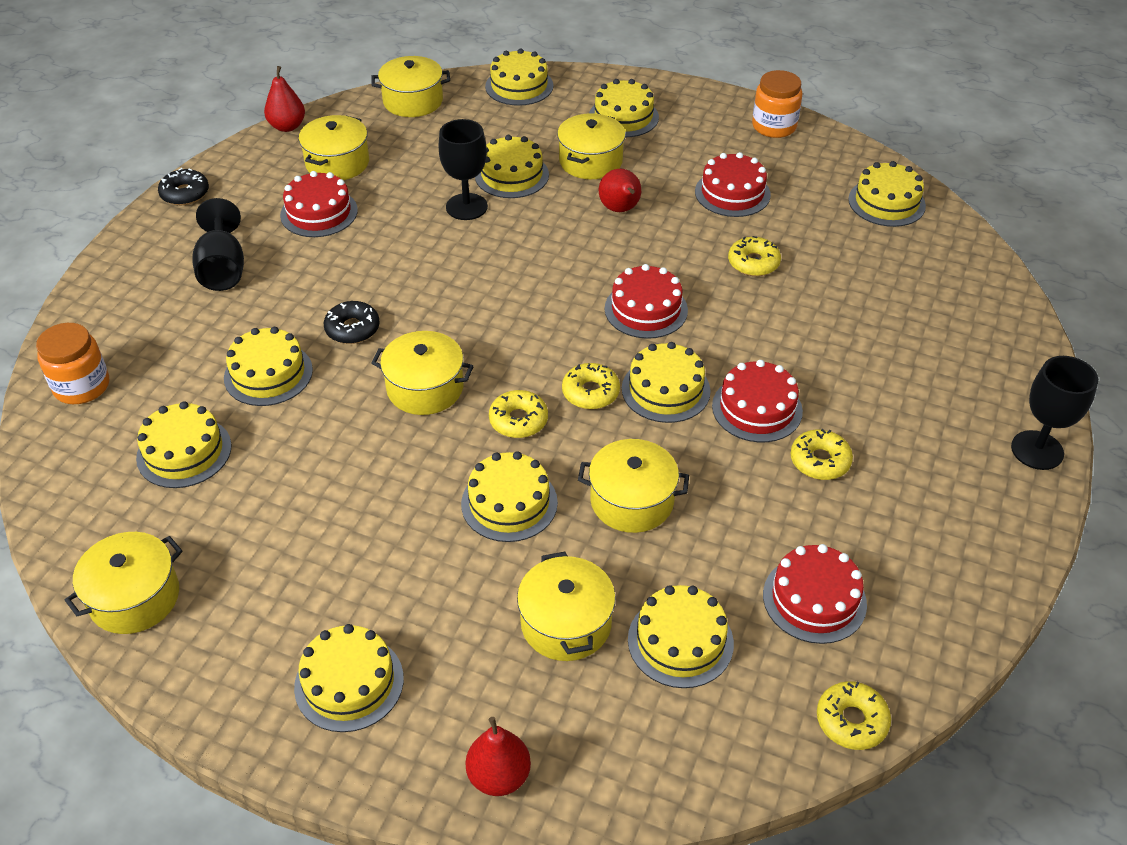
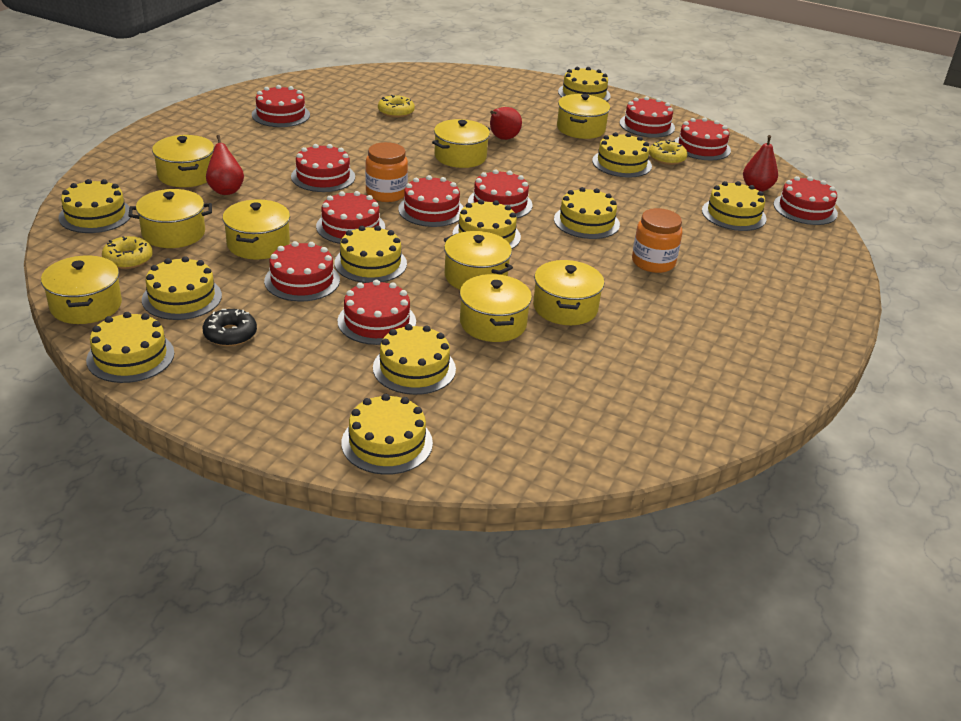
black donut: [158,168,209,205] [324,301,380,344] = 2 -> [203,309,257,346] = 1
black goblet: [192,198,244,291] [438,119,488,220] [1011,356,1098,470] = 3 -> none = 0
red cake: [280,171,358,237] [605,264,688,339] [695,152,771,217] [712,360,803,442] [763,544,867,644] = 5 -> [252,85,310,127] [264,241,340,302] [291,144,355,192] [316,191,385,244] [337,280,416,345] [398,175,464,227] [468,169,533,218] [620,96,675,138] [674,118,731,160] [774,176,838,225] = 10
yellow cake: [136,401,232,488] [224,327,313,406] [294,624,404,732] [461,451,558,542] [475,135,549,198] [485,49,553,106] [589,79,659,137] [622,342,711,423] [628,585,734,688] [848,161,926,227] = 10 -> [58,179,131,233] [86,312,174,383] [142,256,222,320] [334,226,407,283] [341,394,433,475] [373,324,456,395] [453,199,521,249] [554,187,620,239] [558,67,611,101] [592,132,652,177] [702,181,767,231] = 11
yellow donut: [489,390,548,438] [562,363,620,409] [728,236,781,276] [790,429,853,480] [817,681,891,750] = 5 -> [102,236,153,269] [378,95,415,118] [649,140,688,165] = 3
yellow pot: [65,532,183,634] [299,115,369,180] [371,56,450,117] [371,331,474,415] [517,552,616,661] [557,113,626,179] [578,439,689,533] = 7 -> [41,255,122,324] [128,189,212,248] [152,135,214,187] [223,199,290,260] [432,119,490,168] [444,231,513,290] [460,274,532,342] [533,260,604,325] [557,94,610,139] = 9

